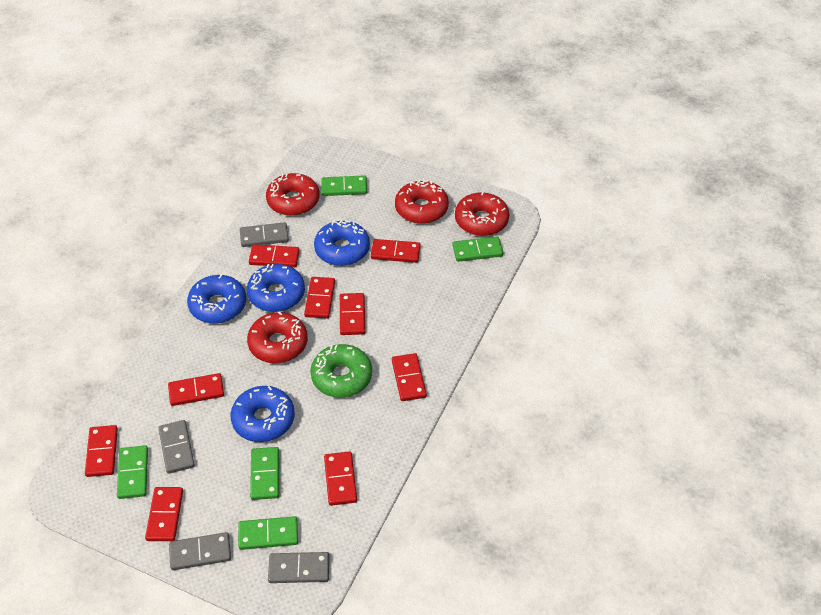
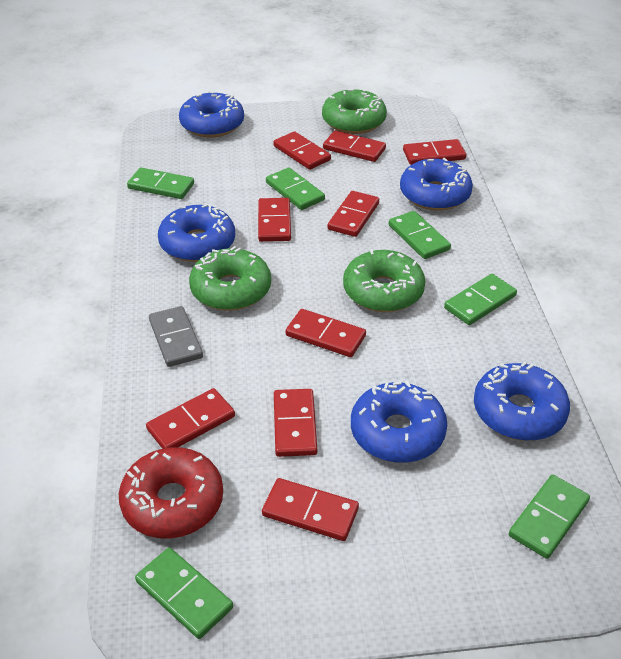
blue donut: [187,274,246,324] [230,386,295,442] [247,264,305,312] [314,220,370,266] = 4 -> [158,204,235,262] [179,91,244,137] [351,381,447,463] [400,158,473,211] [474,361,570,441] = 5
green domino: [117,445,148,499] [238,516,298,550] [250,447,280,500] [321,175,367,196] [452,236,503,262] = 5 -> [127,168,194,199] [135,548,233,639] [266,168,325,210] [389,211,451,259] [444,274,517,325] [509,475,590,559] = 6
green donut: [310,344,372,398] = 1 -> [189,246,271,311] [322,88,387,134] [343,250,425,312] = 3
grey domino: [158,420,195,474] [169,532,231,570] [240,222,289,247] [268,552,330,583] = 4 -> [149,306,203,367] = 1
red donut: [247,312,308,363] [266,173,320,216] [395,180,449,224] [455,192,509,236] = 4 -> [119,447,223,539] = 1

